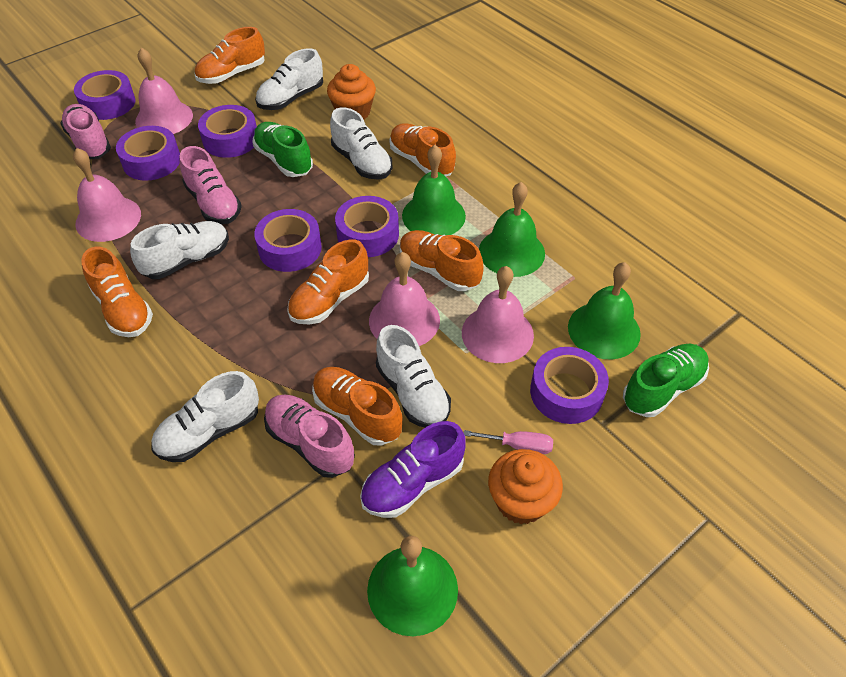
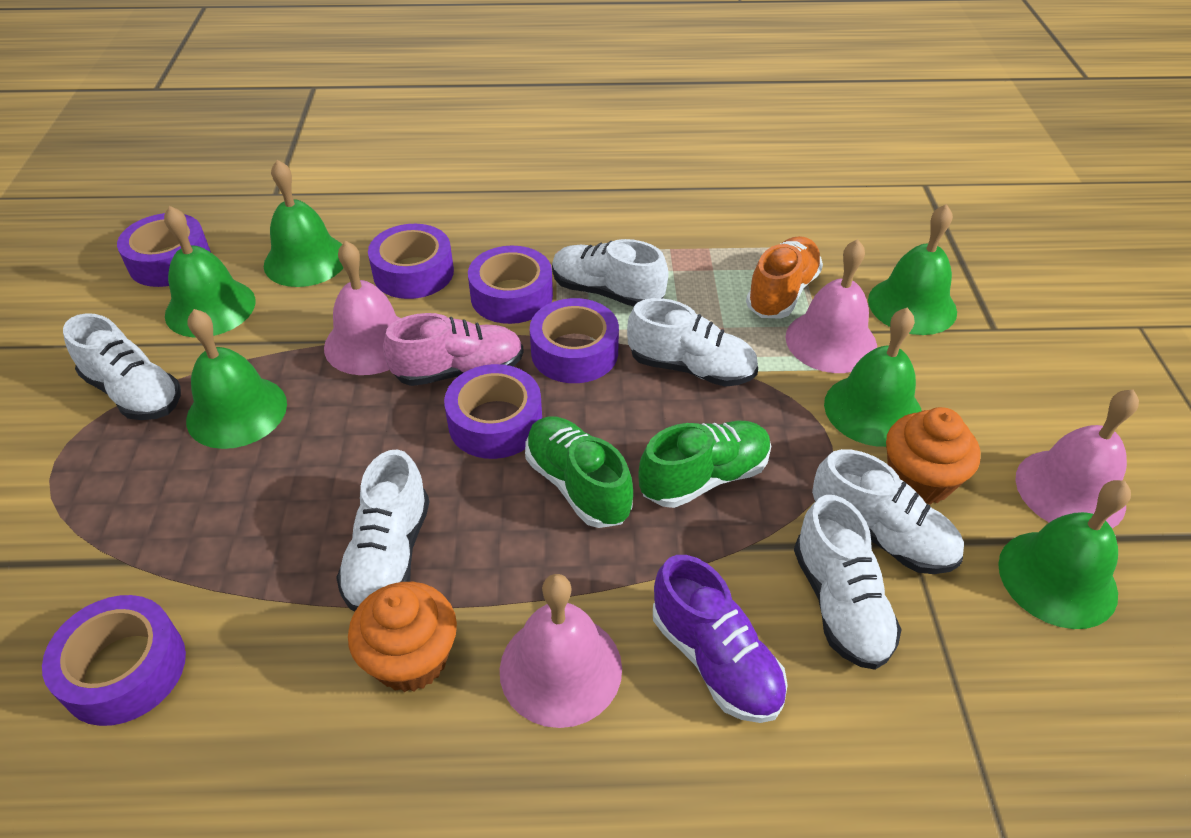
green bell: [367,536,458,636] [402,145,466,235] [479,182,545,277] [568,262,641,359] = 4 -> [164,206,256,337] [186,309,287,449] [264,160,344,287] [824,308,922,447] [868,204,957,335] [998,480,1131,629] = 6
orange shoe: [81,247,153,337] [194,27,265,84] [287,239,369,325] [312,367,403,446] [389,123,456,176] [400,230,484,291] = 6 -> [746,236,823,319] = 1
pink screwdriver: [464,430,553,454] = 1 -> none = 0
pink shoe: [60,104,111,159] [180,146,242,224] [264,394,355,478] = 3 -> [383,313,524,386] = 1
white shoe: [130,221,229,279] [152,371,259,462] [255,48,323,110] [330,107,393,179] [376,325,451,427] = 5 -> [63,313,181,420] [336,449,429,612] [552,239,668,306] [627,298,758,387] [794,495,902,670] [812,449,964,574] = 6

